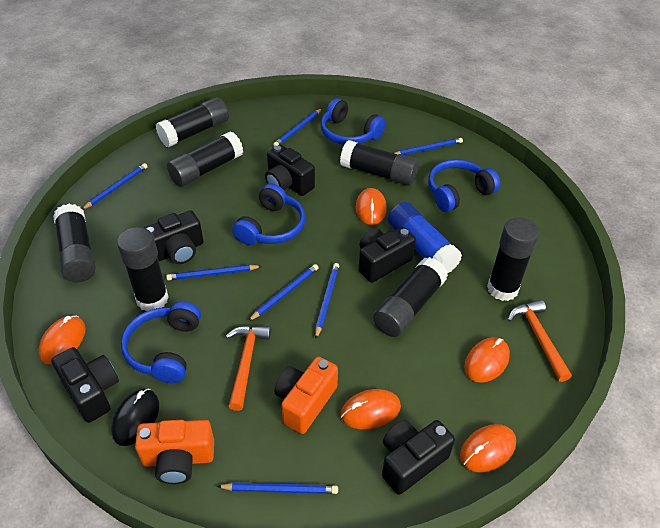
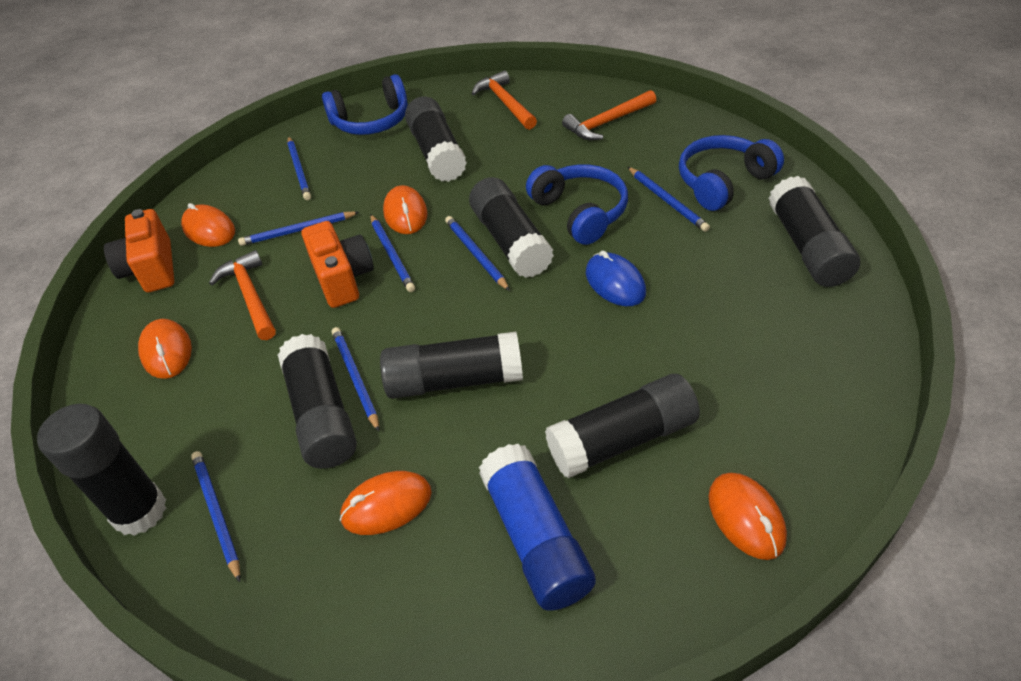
black camera: [51,347,119,423] [144,210,204,264] [265,145,315,196] [359,227,416,283] [382,420,455,495] = 5 -> none = 0
black mouse: [111,389,159,446] = 1 -> none = 0
blue headphones: [121,302,201,383] [232,184,305,245] [321,98,386,145] [428,159,500,212] = 4 -> [322,74,408,135] [526,164,628,245] [679,135,784,211] = 3
blue mouse: none = 0 -> [586,250,646,306] = 1
orange hammer: [226,326,271,411] [508,300,572,382] = 2 -> [209,250,276,340] [472,71,537,130] [562,90,656,140] = 3

